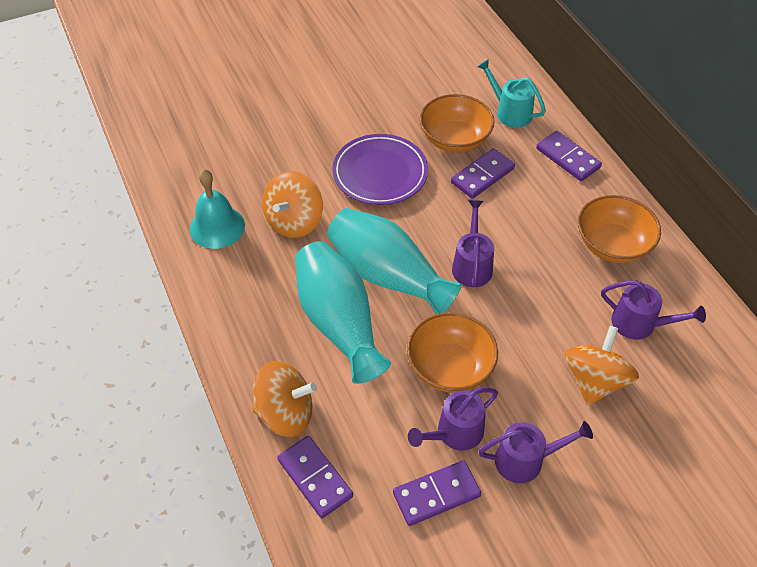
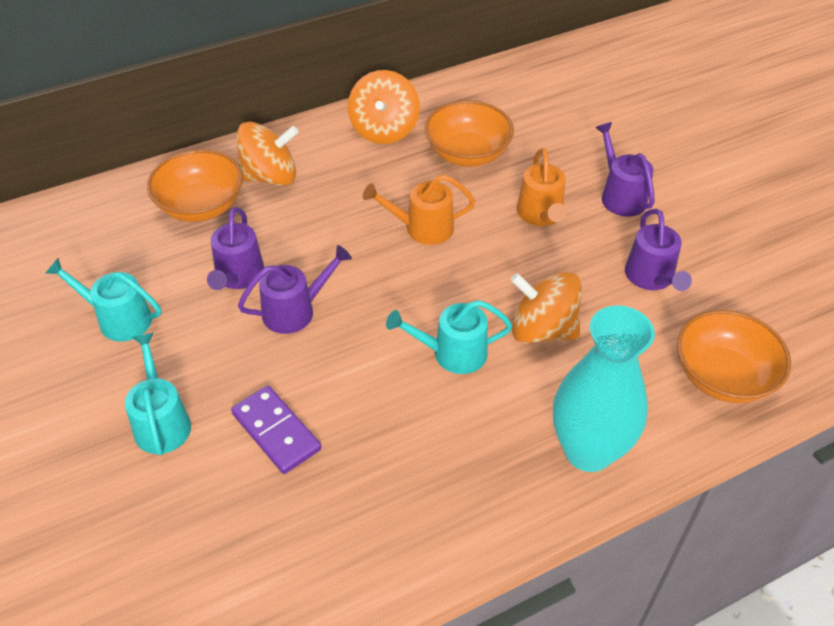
orange watering can: none = 0 -> [363,175,475,245] [517,148,567,226] = 2
purple domino: [277,436,353,518] [393,460,481,526] [451,148,515,199] [536,131,602,181] = 4 -> [231,386,321,474] = 1
purple plate: [332,134,428,205] = 1 -> none = 0
turquoise bell: [190,169,245,249] = 1 -> none = 0
turquoise vase: [295,241,391,384] [327,208,462,314] = 2 -> [553,305,655,472] = 1
turquoise watering can: [477,59,546,128] = 1 -> [45,258,161,341] [125,333,191,455] [386,300,512,374] = 3

